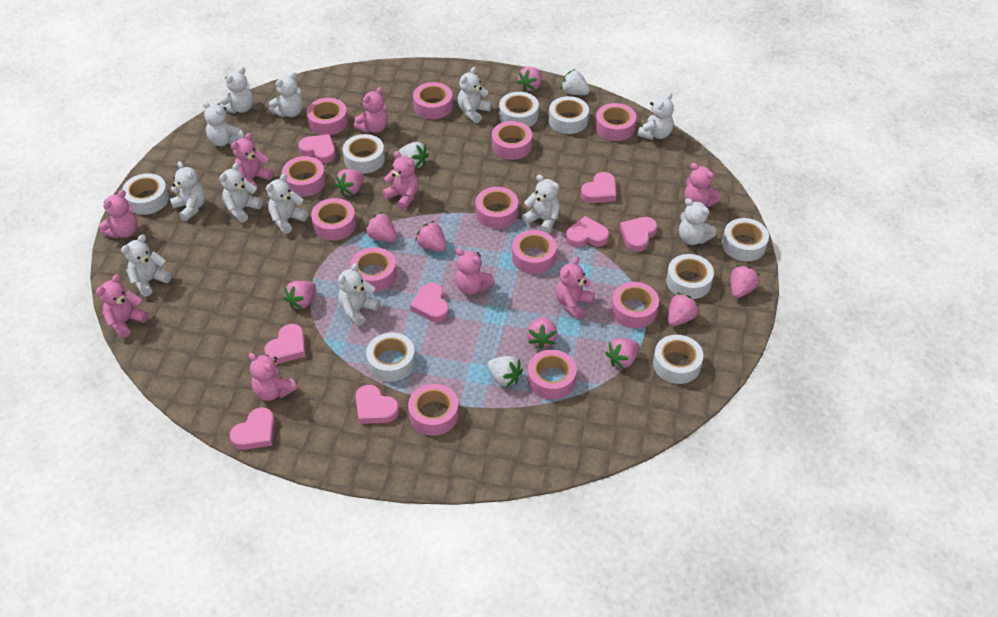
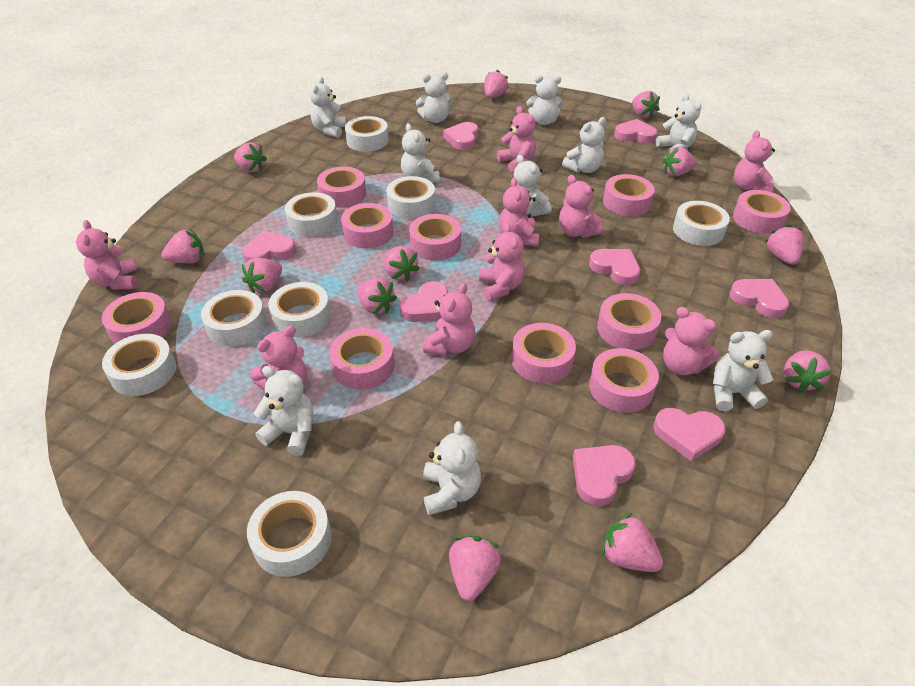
pink strawberry: [284,281,316,310] [335,169,364,196] [365,212,397,242] [415,221,447,252] [517,67,542,92] [527,316,557,349] [605,338,639,370] [668,293,699,326] [730,265,760,298] = 9 -> [162,229,204,263] [234,143,267,172] [242,258,282,294] [357,278,397,314] [384,246,420,282] [449,536,501,601] [484,69,509,98] [601,513,663,572] [632,91,660,119] [662,146,697,176] [765,225,804,265] [784,350,831,393] = 12
pink tape: [282,156,326,197] [306,98,348,135] [311,198,356,241] [350,247,397,292] [408,384,459,436] [413,82,453,119] [475,187,518,229] [492,121,532,160] [512,230,557,274] [528,350,577,400] [595,103,636,141] [611,282,659,328] = 12 -> [102,292,171,344] [317,166,366,208] [329,328,395,390] [341,203,394,248] [409,214,461,261] [512,323,576,384] [589,348,659,413] [597,293,661,350] [603,174,655,216] [733,190,791,234] = 10
white strawberry: [399,142,429,168] [487,356,523,388] [561,69,590,95] = 3 -> none = 0
white teddy bear: [121,235,171,297] [170,161,206,221] [203,101,244,146] [219,163,263,223] [220,67,253,113] [266,174,308,234] [269,72,303,117] [338,263,380,326] [458,67,492,123] [522,175,560,233] [638,92,674,140] [679,198,716,245] = 12 -> [254,366,313,456] [309,77,346,138] [401,123,440,183] [416,72,452,123] [423,421,481,515] [514,154,551,217] [526,75,564,125] [562,117,606,173] [656,93,701,150] [713,330,773,411] = 10

